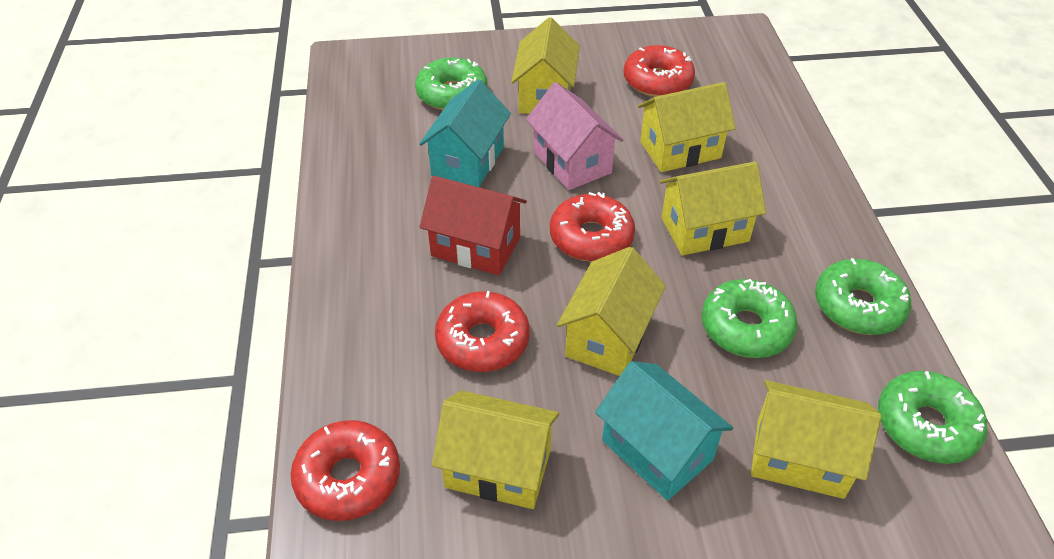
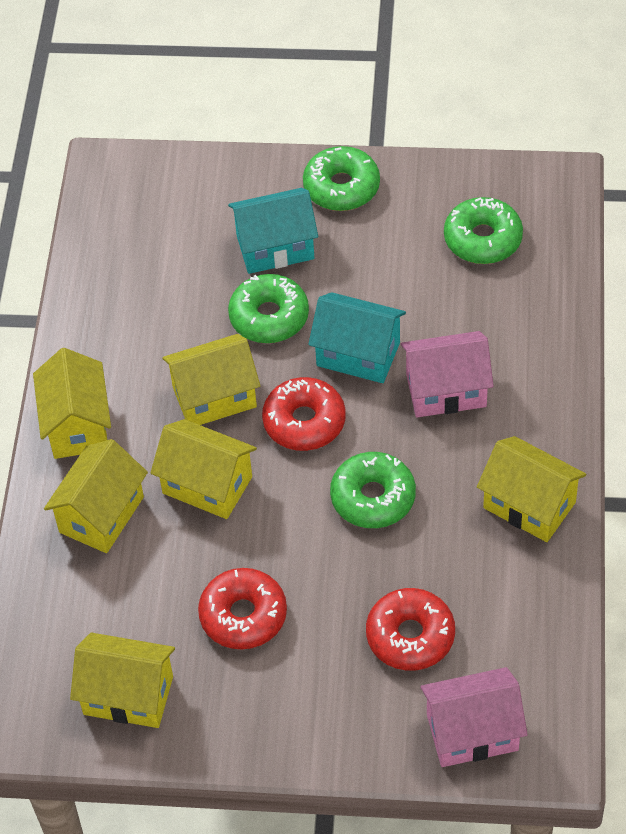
pink house: [526,82,623,190] = 1 -> [401,331,494,417] [420,667,528,767] = 2
red donut: [291,420,400,521] [435,291,530,372] [550,192,635,262] [623,45,695,97] = 4 -> [198,568,287,649] [262,377,346,451] [366,588,455,671] = 3
red house: [420,176,527,275] = 1 -> none = 0

